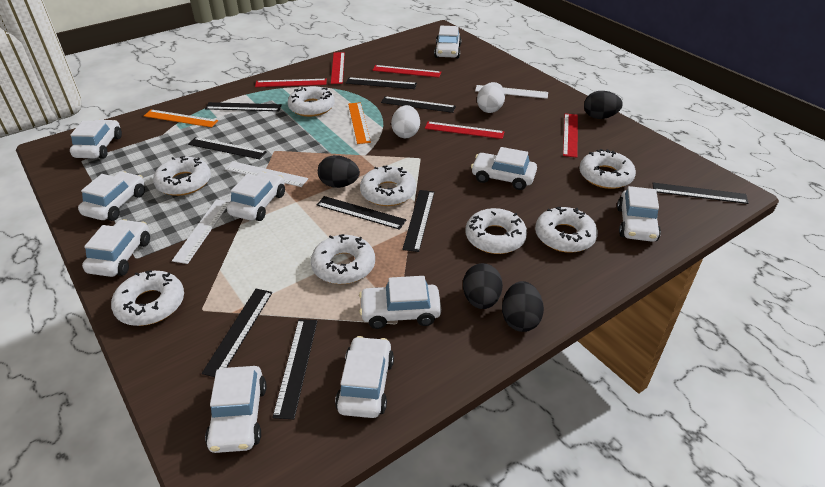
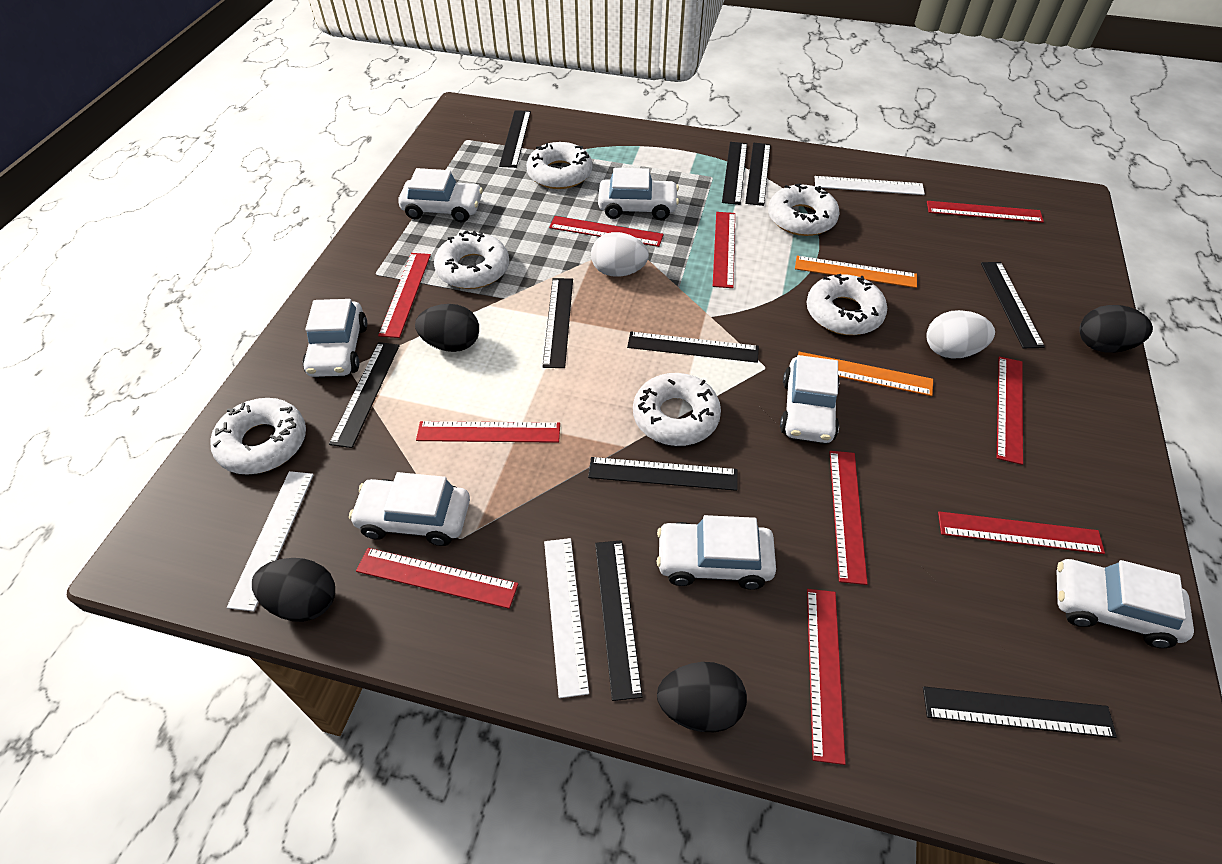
black ruler: [188,137,267,159] [202,289,272,377] [205,102,282,111] [272,319,317,419] [317,196,406,230] [346,77,417,89] [381,96,456,113] [402,190,434,252] [653,183,749,204] = 9 -> [329,342,400,448] [499,110,531,168] [542,278,573,368] [588,457,737,491] [595,540,642,701] [627,332,759,363] [722,142,747,205] [745,143,771,206] [923,687,1117,738] [981,262,1045,348] = 10
red ruler: [255,79,327,87] [331,52,345,84] [372,65,441,78] [425,122,504,139] [563,114,578,158] = 5 -> [356,548,518,609] [378,253,431,338] [416,421,560,443] [549,216,664,247] [713,212,735,288] [807,589,846,765] [829,451,868,585] [927,201,1044,223] [938,511,1105,554] [997,357,1023,465] = 10
white car: [70,120,122,159] [78,172,145,221] [82,219,150,277] [205,366,267,453] [227,172,285,221] [335,336,394,418] [359,276,441,329] [434,26,461,59] [471,147,537,190] [617,186,661,242] = 10 -> [303,299,367,377] [349,472,470,546] [398,168,483,222] [598,168,679,220] [656,515,776,590] [780,355,840,443] [1057,559,1194,648] = 7
white donut: [111,270,184,326] [153,156,211,196] [288,86,335,117] [311,234,375,284] [360,165,416,206] [466,208,527,254] [535,207,598,253] [579,149,636,189] = 8 -> [210,398,306,475] [434,231,509,289] [526,142,592,189] [633,373,721,446] [768,183,840,236] [807,274,887,335] = 6

